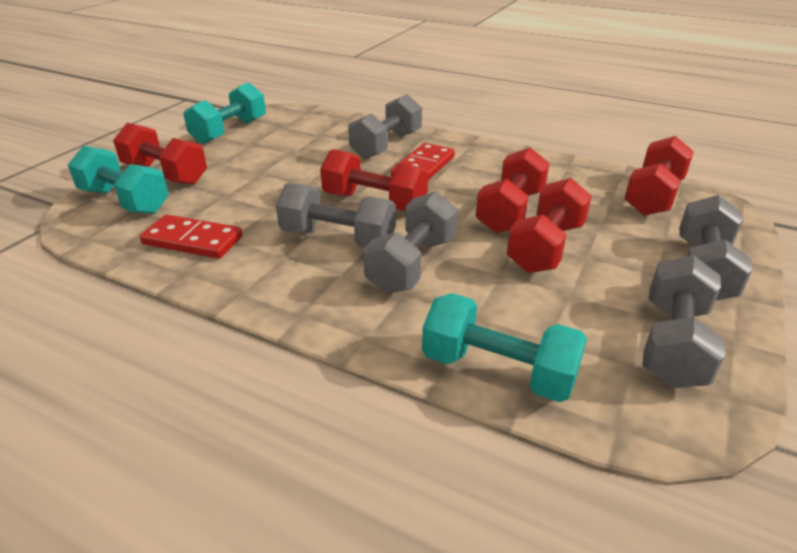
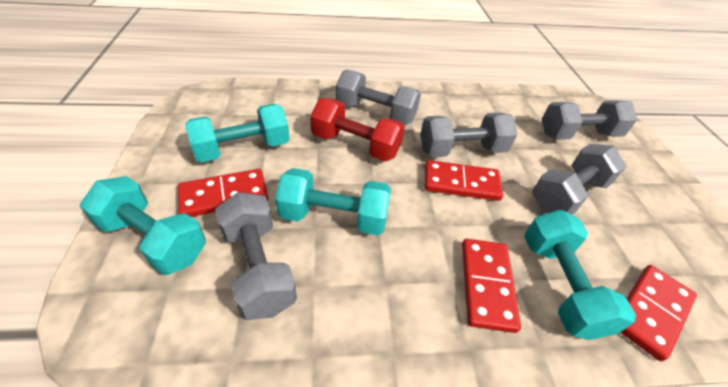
red domino: [140,214,242,259] [391,143,455,180] = 2 -> [178,169,268,217] [425,160,504,201] [462,239,521,333] [620,265,697,361] = 4
red dumbbell: [113,123,207,185] [320,149,428,211] [475,148,550,233] [507,178,592,273] [624,136,694,216] = 5 -> [310,98,405,162] = 1
turquoise dumbbell: [68,146,169,214] [183,82,266,144] [422,293,587,402] = 3 -> [80,176,206,275] [185,104,290,162] [275,168,391,235] [524,209,636,340] = 4

